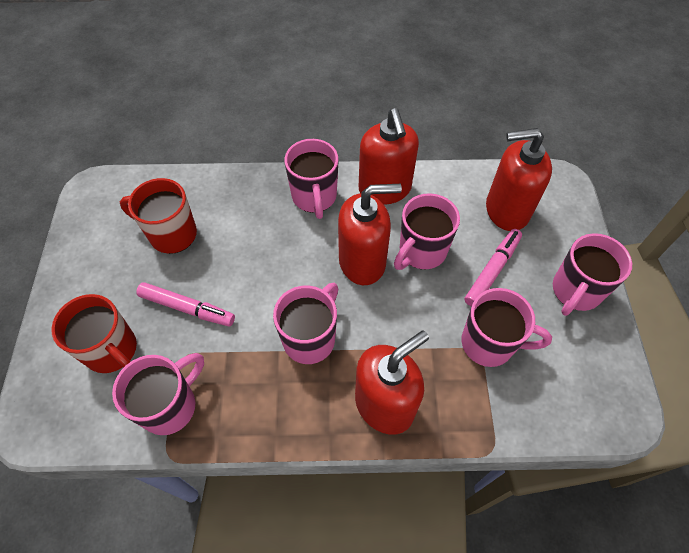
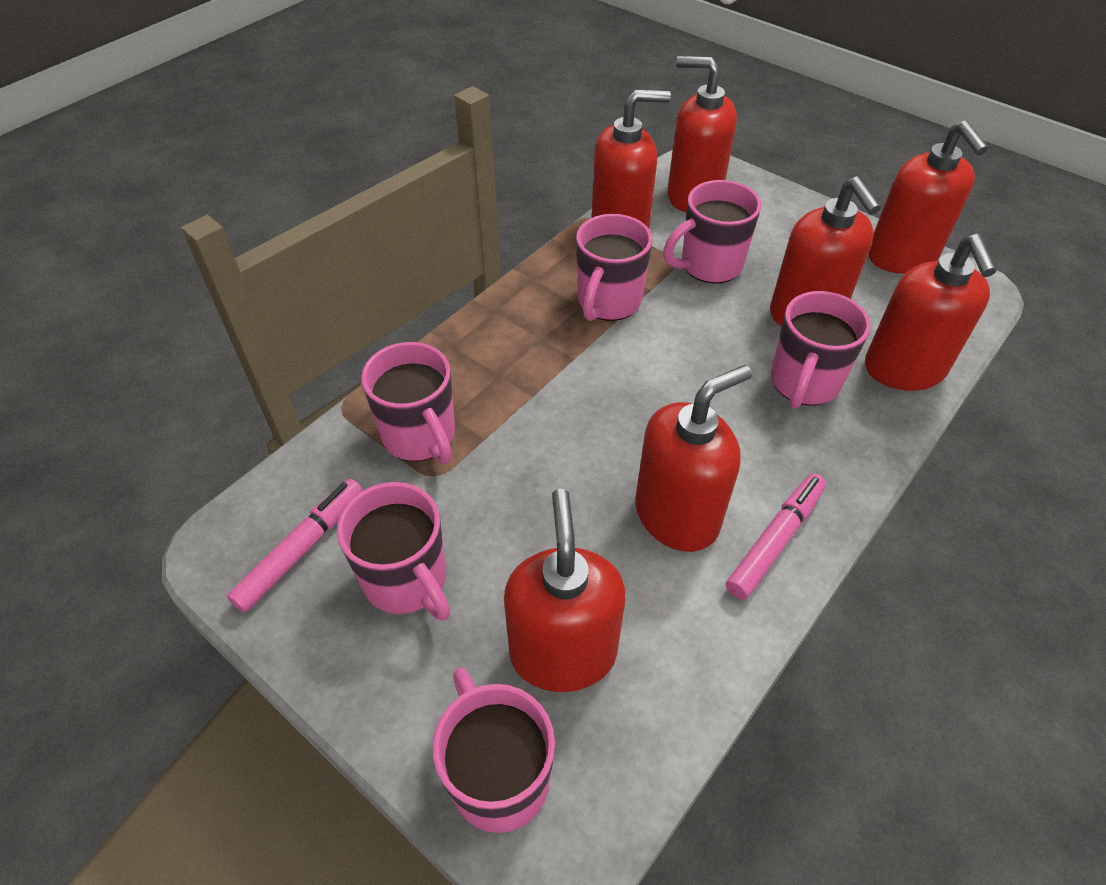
red mug: [51,294,137,373] [120,178,197,254] = 2 -> none = 0
red soap dispenser: [338,184,402,285] [355,331,429,435] [359,108,419,205] [486,128,552,231] = 4 -> [504,489,626,692] [591,89,671,229] [635,365,752,552] [667,56,737,212] [770,176,881,326] [865,234,997,391] [868,120,988,274] = 7

